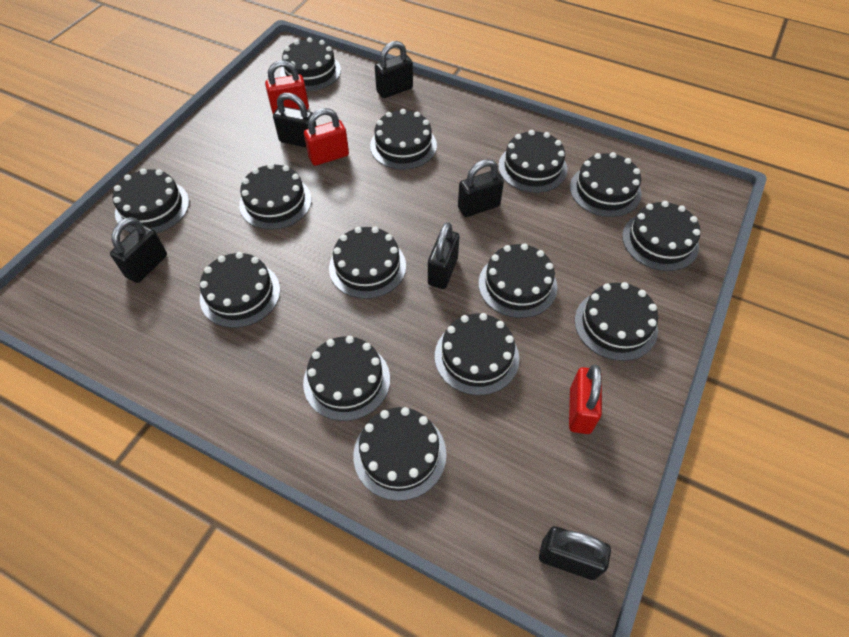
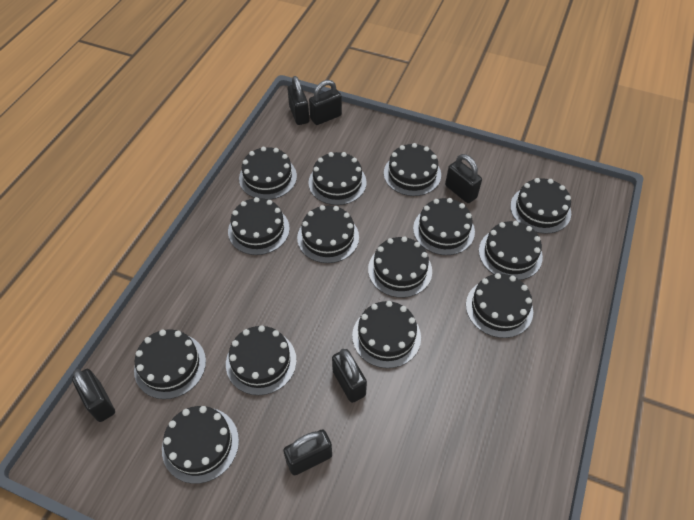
red padlock: [265,60,309,114] [304,108,349,166] [569,364,602,434] = 3 -> none = 0

